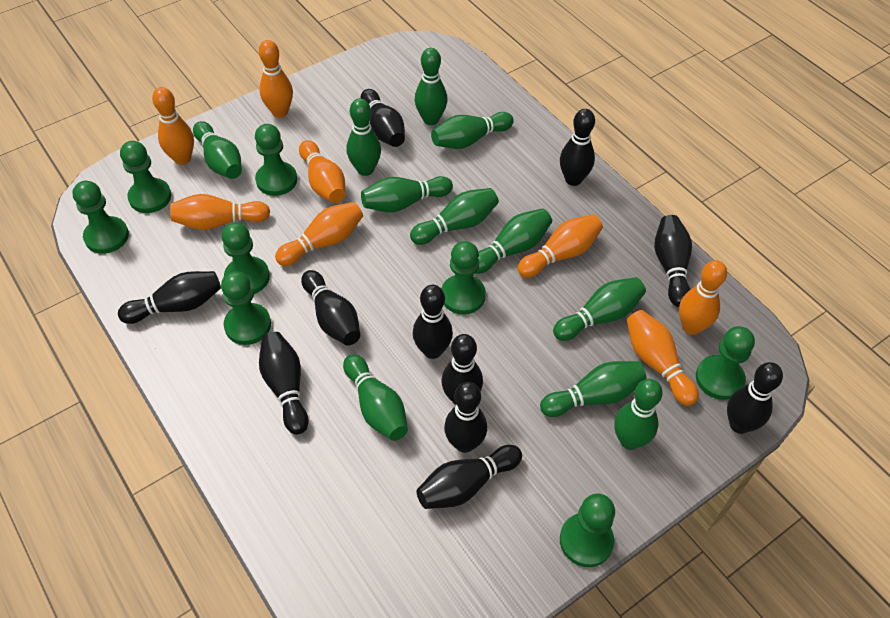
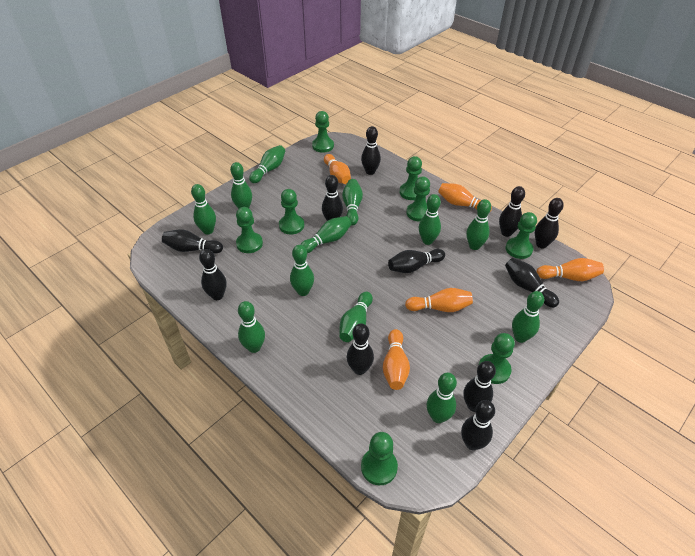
green bowling pin: [193,121,242,179] [343,354,408,441] [347,98,381,176] [361,176,453,212] [410,188,499,245] [415,48,447,125] [431,112,514,149] [476,208,552,274] [540,361,646,417] [553,277,646,341] [614,379,663,450] = 11 -> [191,184,216,235] [230,162,252,209] [238,301,265,353] [249,145,285,183] [290,245,314,296] [300,216,352,253] [339,292,373,342] [342,179,363,226] [419,194,441,245] [426,373,457,423] [466,199,491,250] [512,291,544,343] = 12
orange bowling pin: [152,87,194,165] [170,194,270,230] [259,40,293,118] [275,202,363,266] [299,140,345,203] [517,214,603,278] [627,310,699,406] [679,260,727,335] = 8 -> [324,154,351,184] [383,329,410,390] [405,288,473,312] [438,183,492,210] [536,258,604,281] = 5

